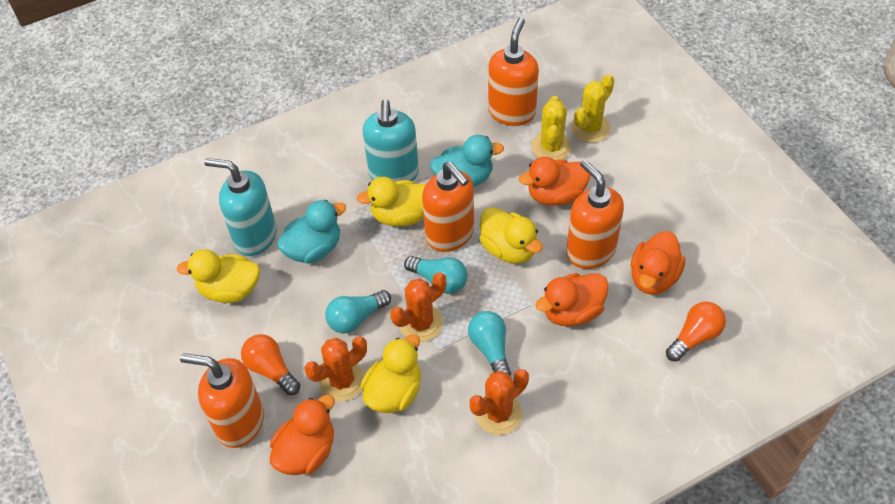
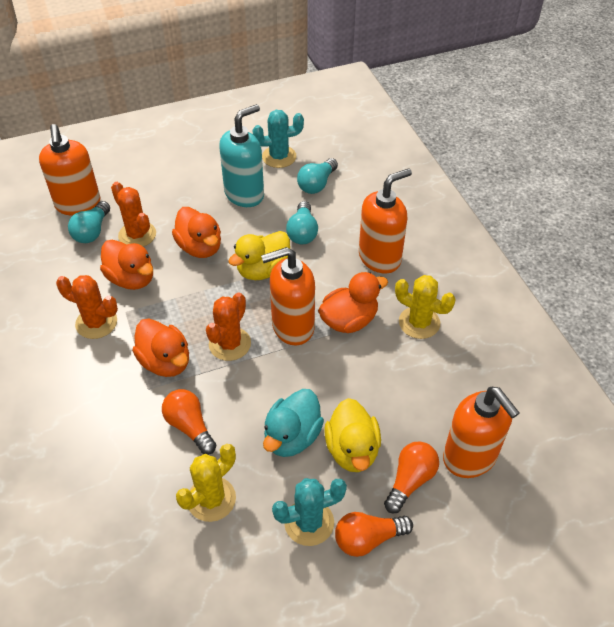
orange light bulb: [241,334,300,395] [666,302,726,362] = 2 -> [162,389,216,455] [335,512,413,557] [384,441,439,513] = 3
turquoise cactus: none = 0 -> [252,110,304,168] [272,478,347,546] = 2
turquoise duck: [277,200,346,263] [430,135,504,187] = 2 -> [263,389,324,457] = 1
turquoise soap dispenser: [205,158,277,256] [363,99,419,182] = 2 -> [219,104,264,207] = 1
yellow duck: [177,249,260,303] [357,177,426,226] [360,334,421,413] [479,207,543,264] = 4 -> [228,231,290,280] [324,398,381,472] = 2

